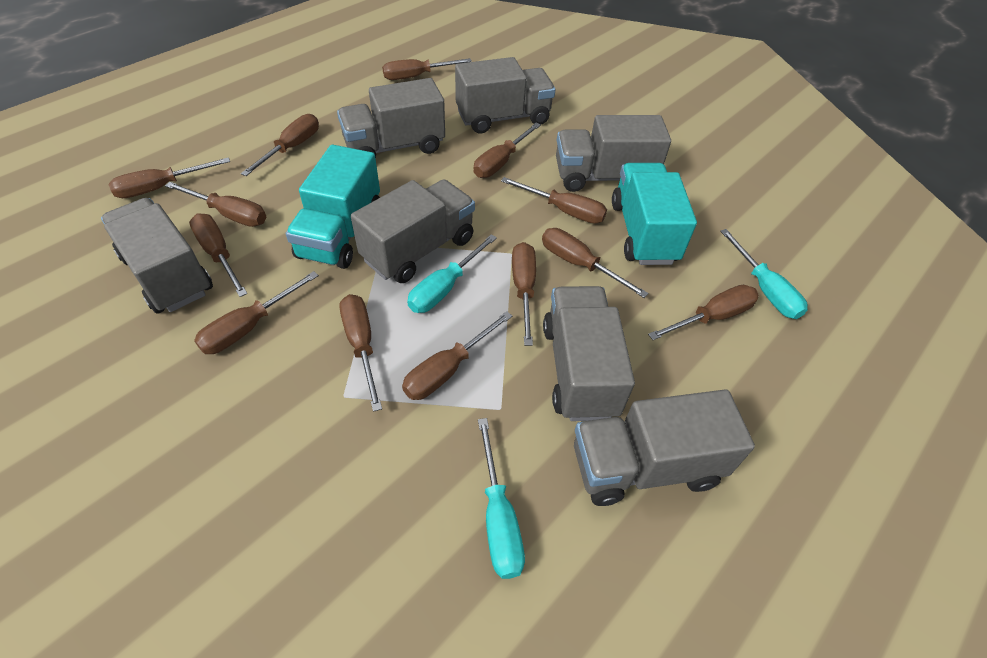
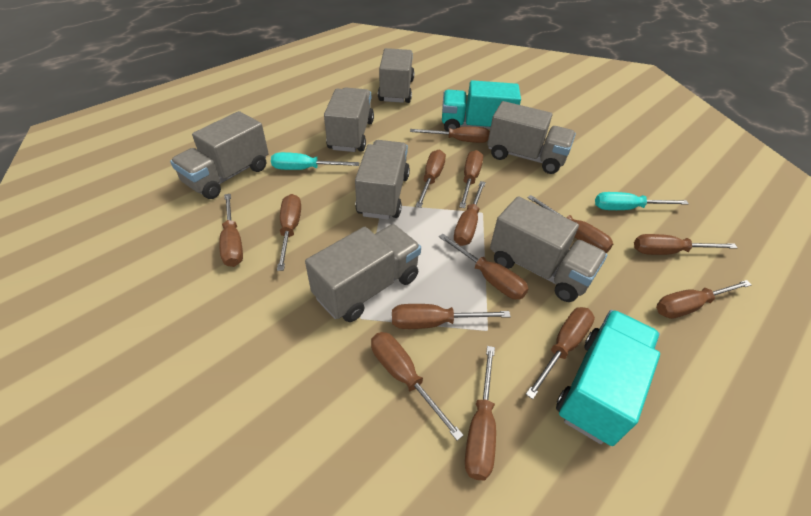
brown screwdriver: [108,157,230,198] [165,182,266,227] [189,213,248,297] [194,271,319,354] [241,114,319,176] [340,294,382,412] [382,58,472,80] [402,311,512,400] [474,123,541,178] [501,177,607,224] [512,242,536,346] [542,228,649,298] [648,285,759,340] = 13 -> [219,194,243,267] [277,194,301,271] [371,332,464,441] [392,304,511,329] [410,127,490,143] [416,150,446,208] [439,234,528,299] [454,181,486,246] [459,150,483,208] [465,346,496,480] [526,307,595,399] [527,195,613,253] [634,234,737,255] [656,280,752,319] = 14
turquoise screwdriver: [407,234,497,313] [478,418,525,579] [720,229,808,319] = 3 -> [271,152,360,170] [595,192,689,210] = 2

